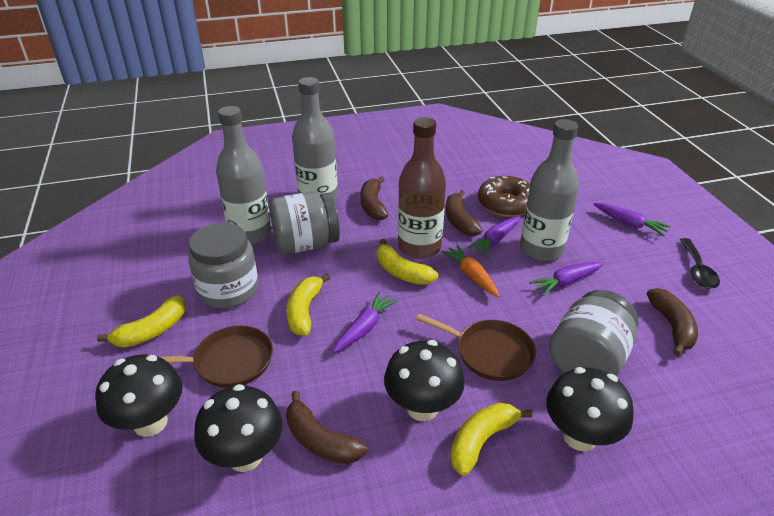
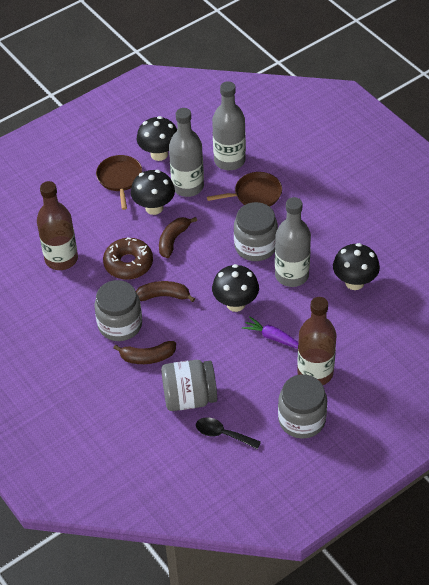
brown banana: [286,390,367,464] [360,176,388,220] [446,190,482,236] [647,288,698,356] = 4 -> [113,341,176,364] [136,281,195,302] [159,217,197,258] = 3
brown bottle: [398,117,446,259] = 1 -> [37,181,78,270] [297,297,336,385] = 2
grey jar: [188,223,258,308] [270,192,340,254] [549,290,638,377] = 3 -> [94,280,142,341] [161,360,217,411] [234,202,278,261] [278,374,327,438] = 4
orange carrot: [441,245,500,297] = 1 -> none = 0
purple carrot: [333,292,398,353] [467,216,521,257] [529,262,604,296] [594,203,671,236] = 4 -> [242,316,299,348] = 1
yellow banana: [97,295,186,347] [286,273,330,336] [377,239,438,285] [450,403,533,476] = 4 -> none = 0

